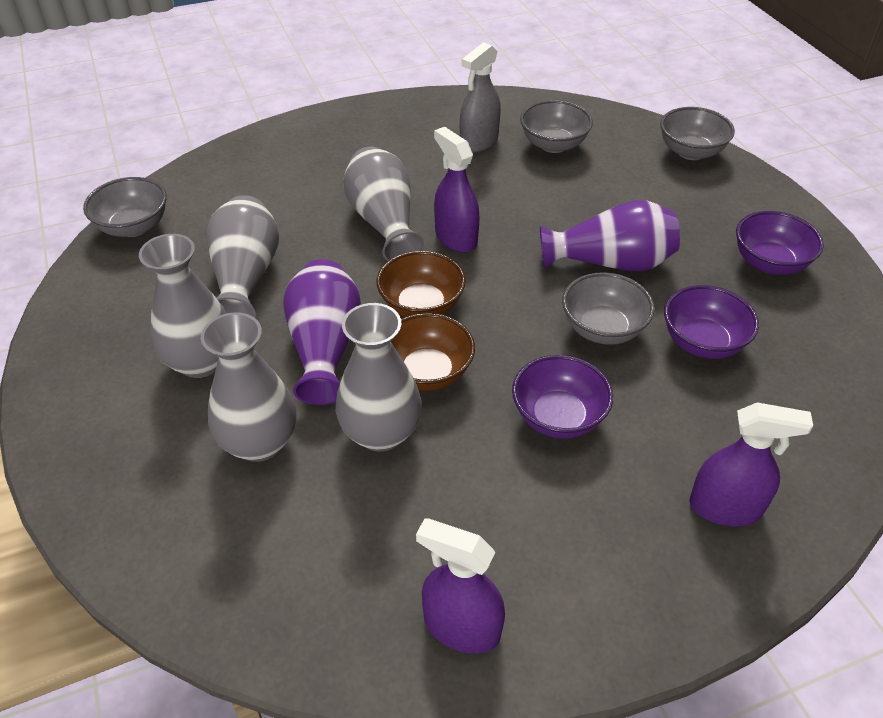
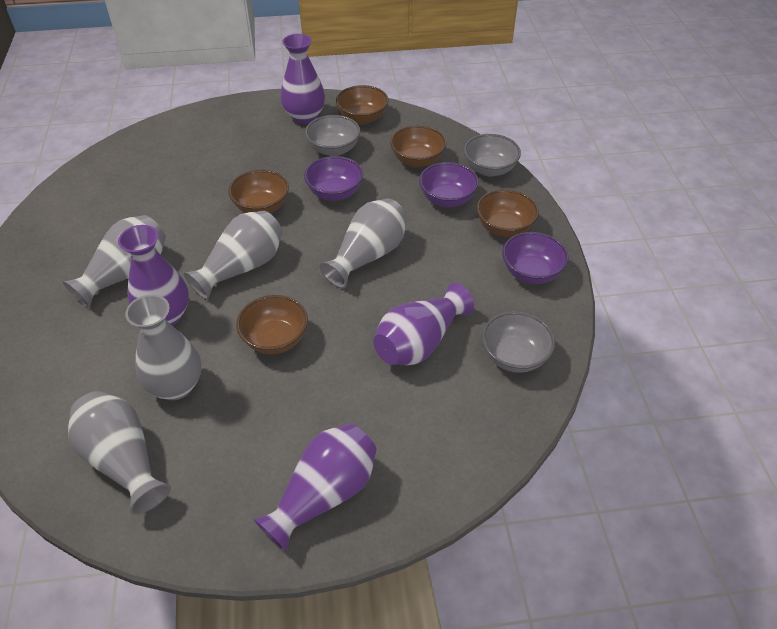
brown bowl: [377,251,466,317] [391,313,475,391] = 2 -> [228,170,289,213] [236,295,308,354] [336,85,389,124] [390,125,446,168] [476,189,539,237] = 5
grey bowl: [83,177,167,237] [520,100,593,153] [562,272,654,345] [660,107,735,160] = 4 -> [305,115,360,156] [464,134,521,177] [482,311,555,373] = 3
grey spray bottle: [460,42,501,153] = 1 -> none = 0
purple spray bottle: [416,518,505,654] [434,127,480,253] [689,402,813,526] = 3 -> none = 0
purple vase: [283,259,361,405] [540,200,680,271] = 2 -> [118,225,189,326] [253,424,377,552] [280,34,325,124] [373,283,474,365] = 4

